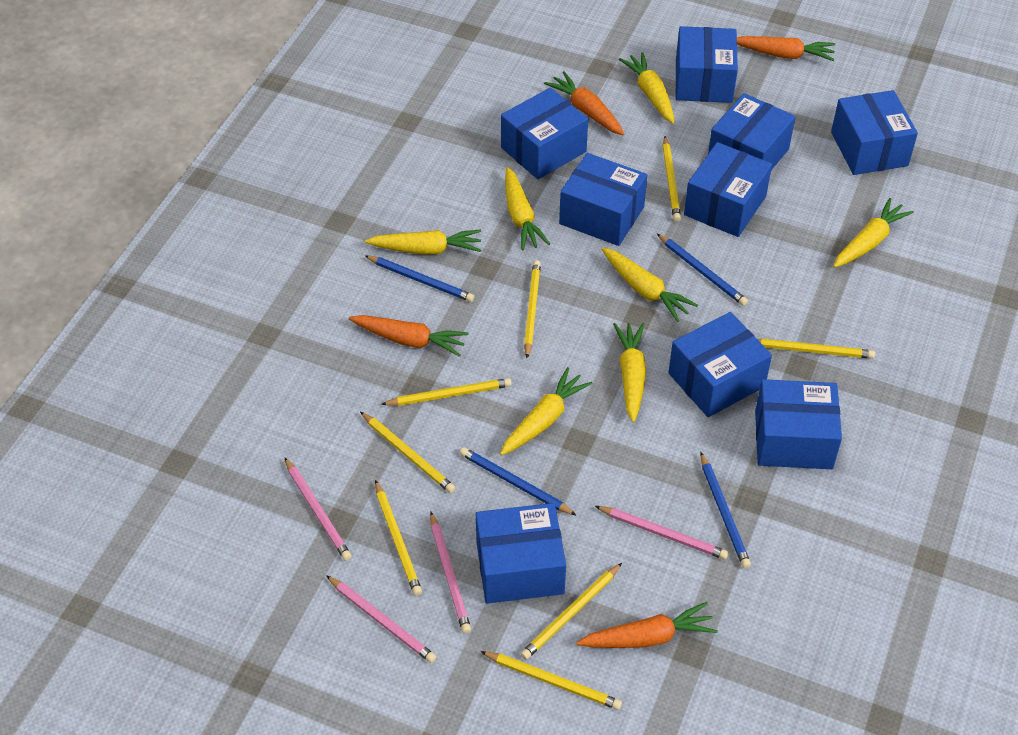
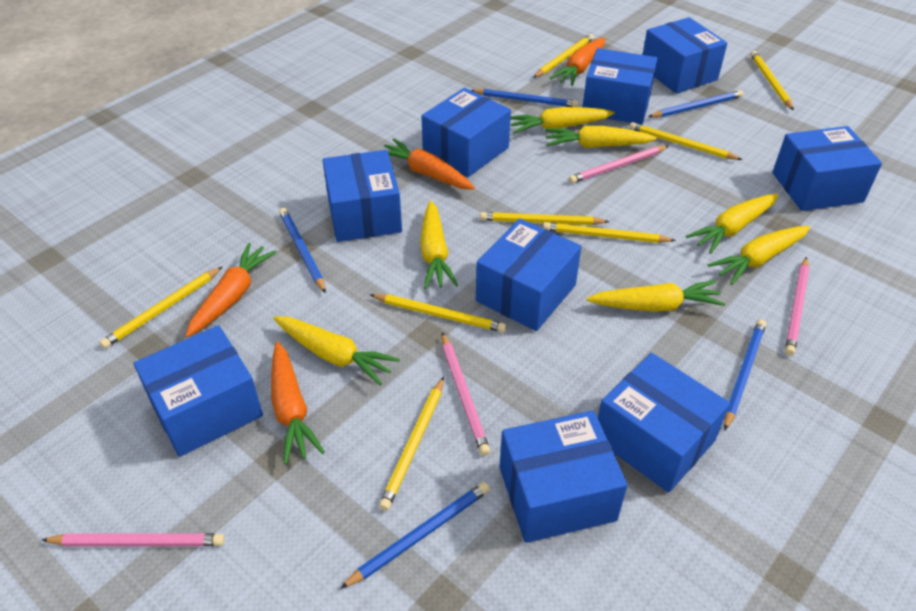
blue pencil: [364,255,474,302] [460,447,576,515] [657,234,748,306] [700,452,751,568] = 4 -> [279,208,326,293] [340,482,490,589] [471,89,579,107] [648,90,744,117] [724,319,766,431] = 5

